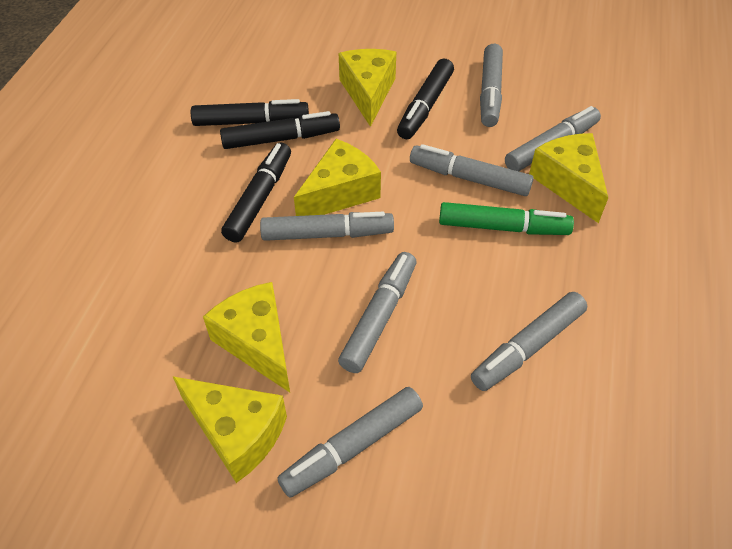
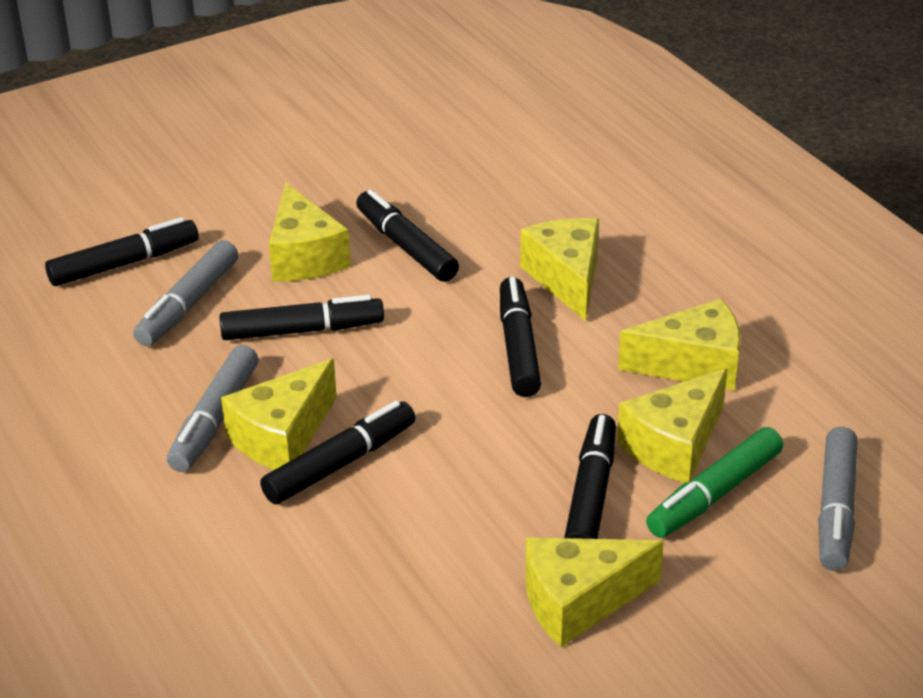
black marker: [191,99,309,126] [220,111,340,149] [221,142,291,243] [397,59,454,139] = 4 -> [45,217,199,286] [219,295,384,340] [260,401,415,504] [356,190,459,282] [500,277,541,397] [564,414,616,539] = 6
grey marker: [260,212,394,241] [277,387,423,498] [338,252,416,373] [410,144,534,196] [471,292,587,391] [480,44,503,127] [505,106,601,171] = 7 -> [133,240,238,346] [167,345,258,472] [818,427,858,571] = 3
yellow cheese: [173,376,287,483] [203,282,290,392] [294,139,381,216] [339,49,396,127] [529,133,608,223] = 5 -> [221,359,337,470] [269,183,351,281] [520,218,599,321] [526,537,664,647] [617,368,727,483] [618,299,741,391] = 6

